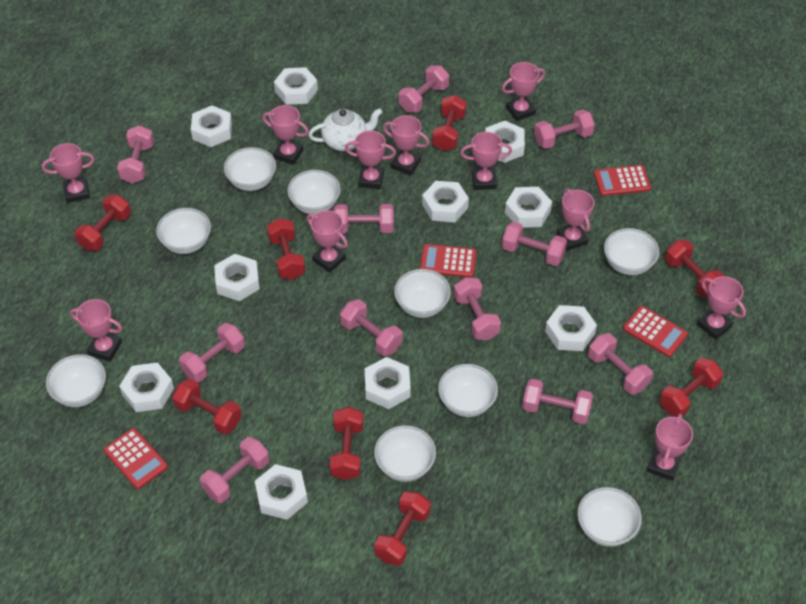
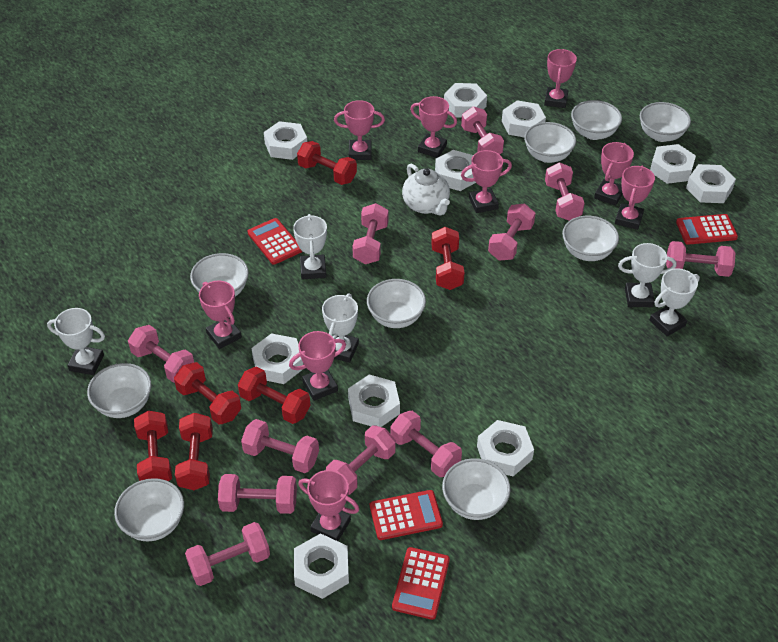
pink trophy: [42,143,95,203] [70,299,122,362] [263,105,309,165] [307,210,348,273] [345,131,396,189] [383,115,429,175] [460,132,512,190] [502,62,545,121] [557,189,594,251] [647,414,693,481] [697,276,746,340] = 11 -> [199,281,242,349] [289,331,346,401] [298,470,359,541] [334,100,385,160] [410,96,457,158] [461,150,512,213] [544,49,577,108] [594,142,634,206] [615,165,655,230] = 9
red dumbbell: [75,195,131,251] [172,378,242,434] [267,218,305,280] [330,407,363,480] [374,491,431,566] [432,95,466,151] [660,357,723,417] [665,240,724,298] = 8 -> [134,411,172,481] [174,362,241,425] [175,413,213,490] [238,367,310,424] [297,141,357,185] [431,227,464,290] = 6
white trophy: none = 0 -> [47,308,105,375] [293,214,327,280] [322,293,359,363] [618,243,676,307] [649,268,700,337] = 5

